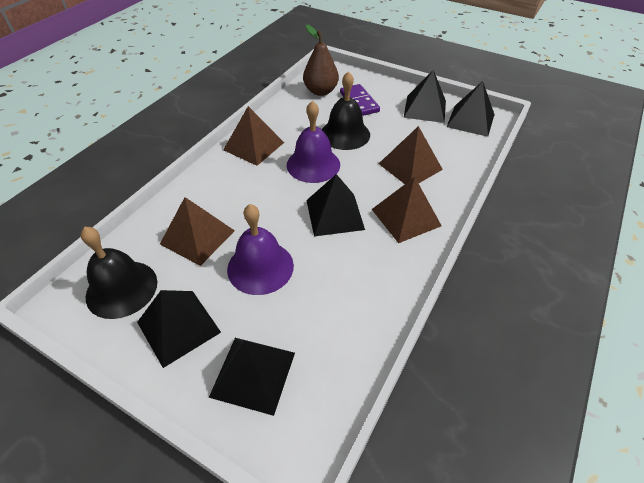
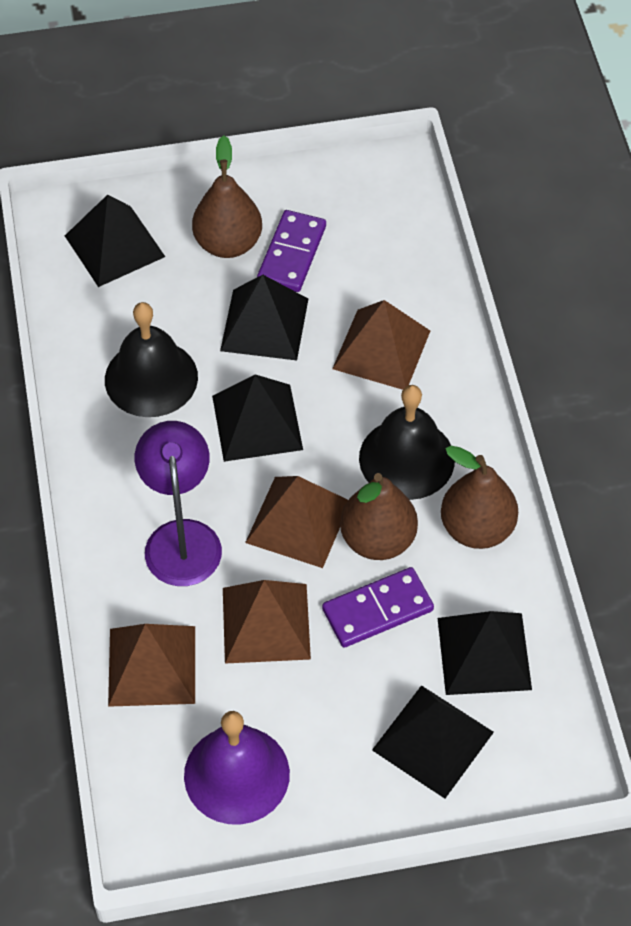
brown pear: [303,24,339,96] = 1 -> [192,136,262,258] [340,473,418,560] [441,446,518,549] = 3
purple bell: [227,204,294,295] [287,101,340,183] = 2 -> [184,711,290,825] = 1
purple domino: [340,84,380,116] = 1 -> [257,210,326,292] [322,567,434,648] = 2
purple lamp: none = 0 -> [135,421,222,586] = 1

